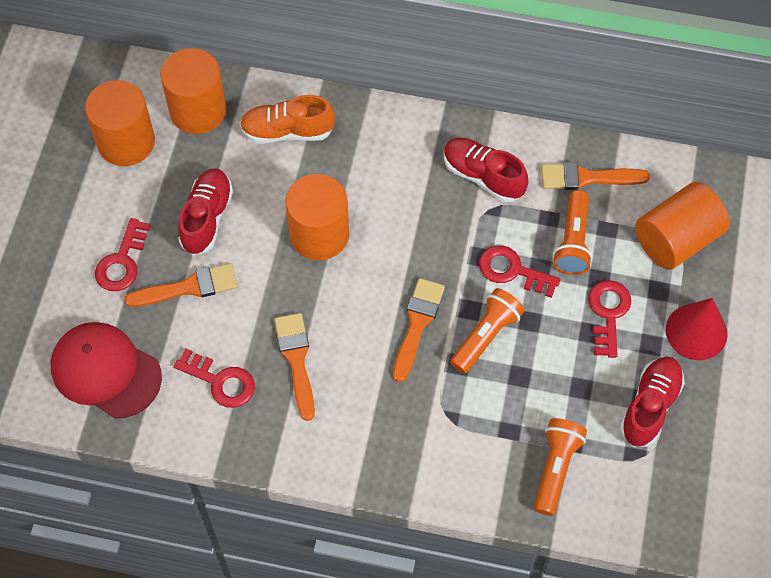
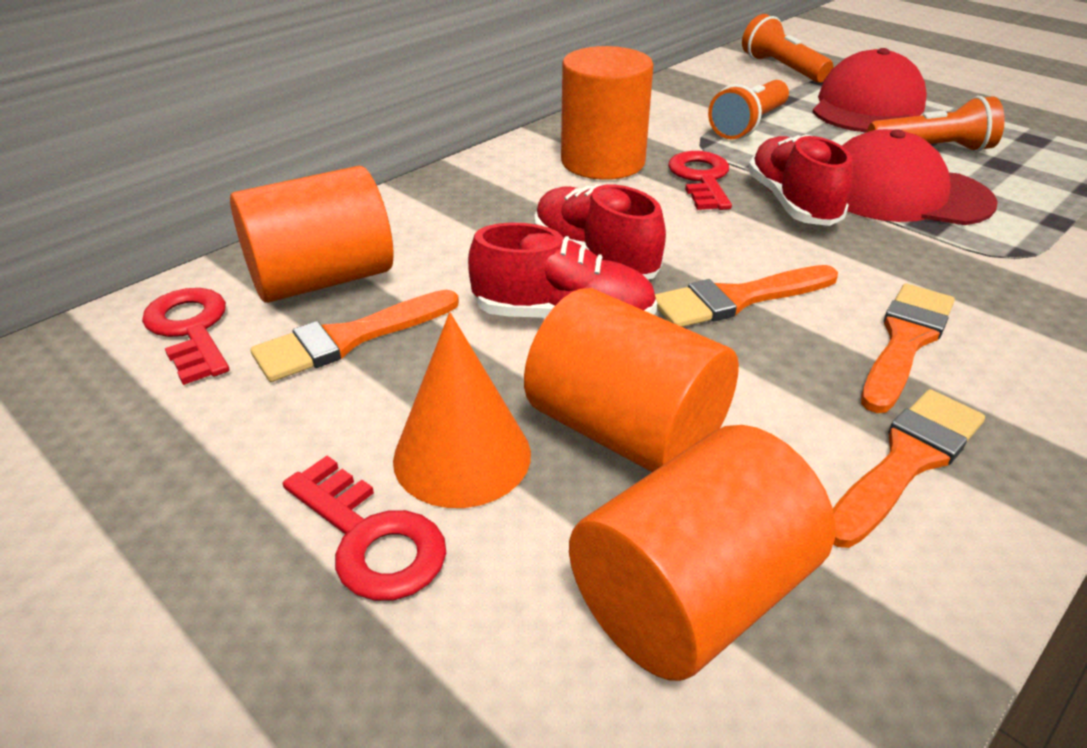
orange cone: none = 0 -> [393,313,531,508] = 1
orange shoe: [240,95,335,144] = 1 -> none = 0
red cap: [51,322,162,419] = 1 -> [813,48,927,133] [842,129,998,225] = 2
red cone: [666,298,728,360] = 1 -> none = 0
red key: [95,218,151,291] [174,348,255,408] [479,245,560,298] [588,280,631,358] = 4 -> [142,288,229,385] [283,456,446,601] [668,151,732,210] = 3

